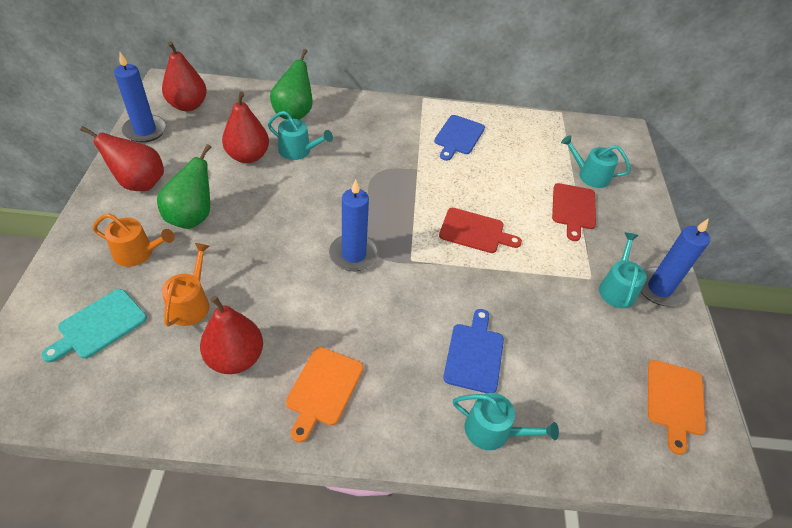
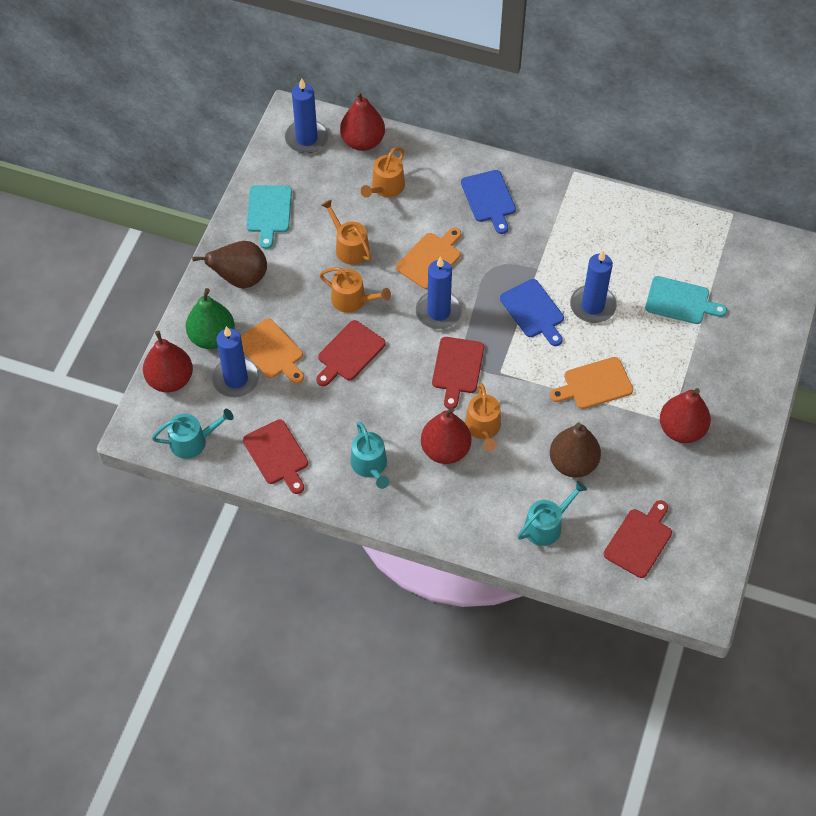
blue candle: [114,52,167,143] [329,179,379,271] [641,218,710,306] = 3 -> [212,326,260,398] [285,78,328,154] [416,256,462,329] [570,251,617,323] = 4
brown pear: none = 0 -> [192,241,267,289] [550,422,601,478] = 2
green pear: [157,144,211,229] [270,49,313,120] = 2 -> [186,288,235,349] = 1
orange cutting board: [286,347,363,443] [648,360,706,455] = 2 -> [241,318,304,384] [396,228,461,289] [550,357,633,409] = 3
orange watering can: [93,213,175,267] [162,243,210,327] = 2 -> [319,267,391,313] [321,199,371,265] [361,147,405,198] [465,383,501,451] = 4
red cutting board: [439,208,522,253] [552,183,596,241] = 2 -> [243,419,308,494] [316,320,386,386] [432,337,484,409] [604,500,672,578] = 4
turquoise cutting board: [41,289,147,363] = 1 -> [246,185,292,249] [645,276,727,324] = 2
turquoise watering can: [268,111,333,160] [453,393,559,450] [561,135,631,188] [599,233,647,308] = 4 -> [152,409,234,459] [351,421,389,489] [517,481,587,546] = 3

